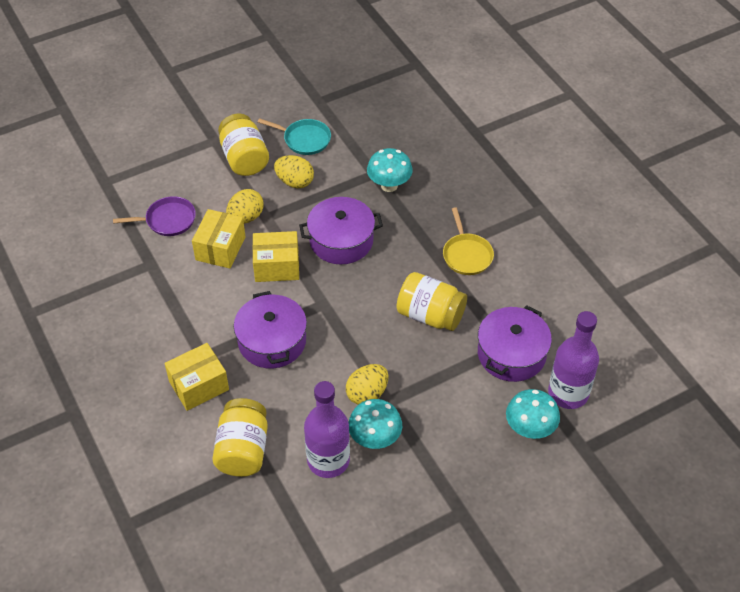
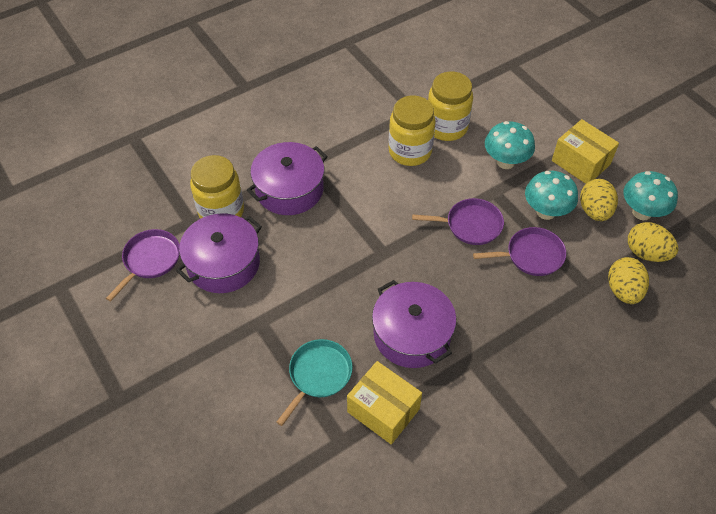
purple bottle: [304,381,350,478] [548,311,599,409] = 2 -> none = 0
purple pan: [113,196,196,236] = 1 -> [106,229,180,302] [412,198,504,245] [473,227,566,276] = 3
yellow box: [164,343,229,411] [192,209,246,268] [252,231,299,282] = 3 -> [347,361,422,444] [552,119,619,184] = 2
yellow pan: [443,207,494,275] = 1 -> none = 0

